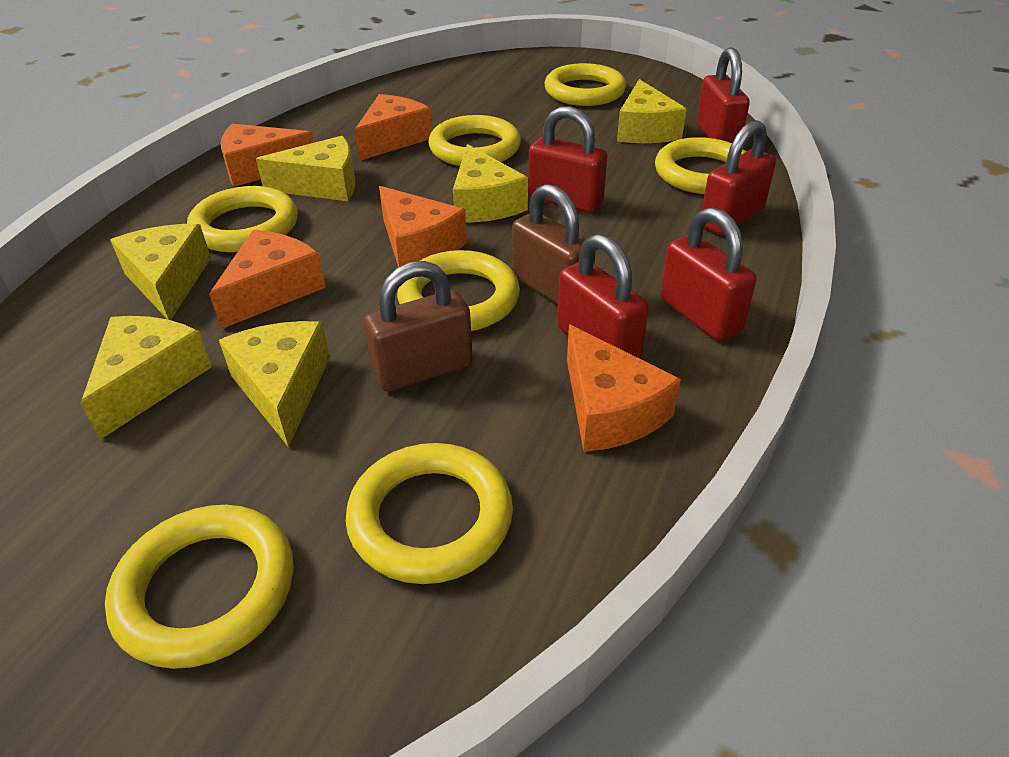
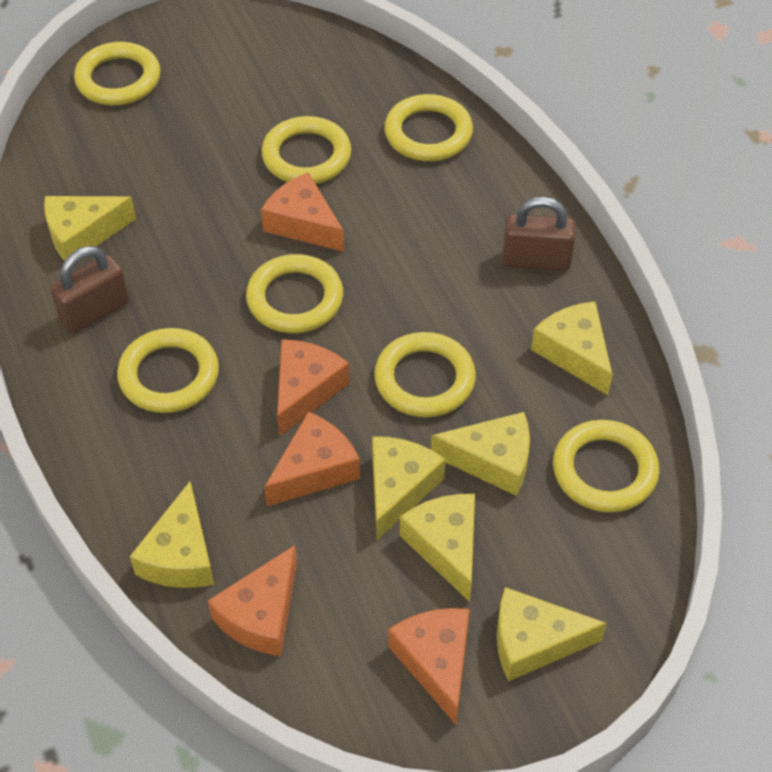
red padlock: [528,106,608,213] [557,234,649,359] [660,207,757,341] [697,47,750,143] [702,120,776,235] = 5 -> none = 0
yellow cheese: [80,316,212,440] [110,224,211,320] [219,321,330,447] [256,136,355,201] [453,144,528,223] [617,79,687,143] = 6 -> [44,196,136,261] [130,481,214,588] [372,436,446,540] [400,494,475,602] [431,412,530,496] [497,587,607,681] [531,301,613,395] = 7

